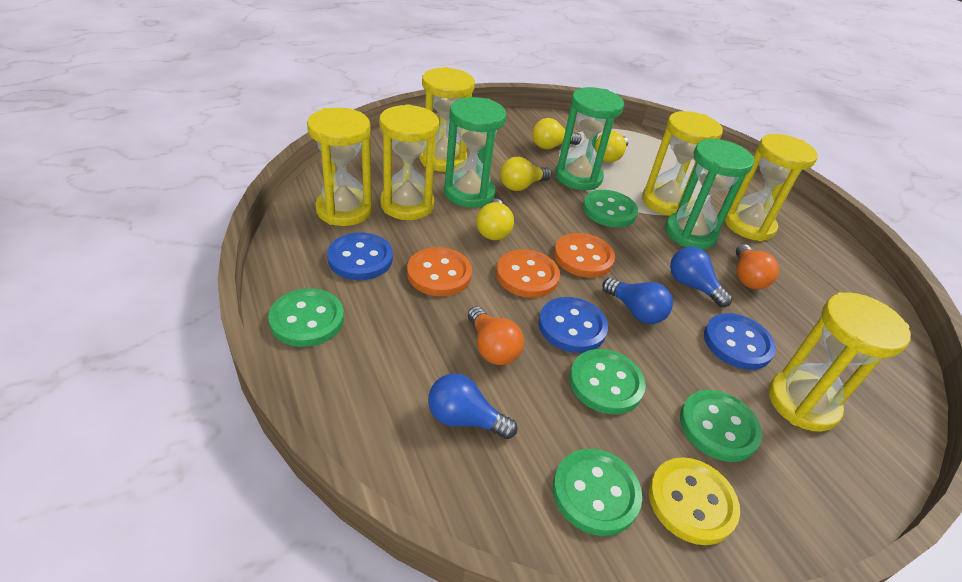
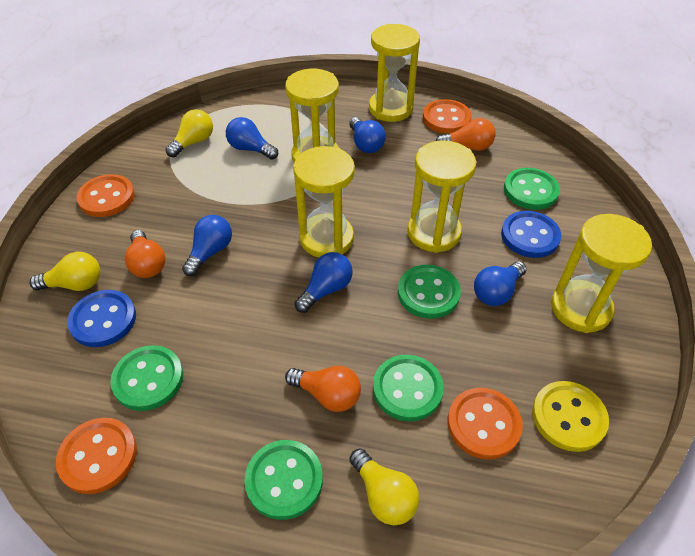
blue button: [327,232,393,280] [539,297,608,353] [704,313,776,370] = 3 -> [67,290,136,347] [501,211,561,258] = 2
blue light bulb: [428,373,517,439] [602,278,673,324] [670,247,732,307] = 3 -> [182,215,232,276] [226,117,278,160] [295,252,353,313] [349,117,386,153] [474,261,527,306] = 5
green hourglass: [444,97,506,208] [555,87,624,190] [665,138,754,249] = 3 -> none = 0
orange button: [407,247,472,296] [496,249,560,298] [554,233,615,278] = 3 -> [56,418,137,494] [77,174,135,217] [423,99,472,134] [447,387,523,459] = 4
orange light bulb: [468,306,524,365] [736,244,779,290] = 2 -> [125,230,166,278] [285,366,361,412] [436,118,495,151] = 3
yellow hourglass: [307,108,372,226] [379,104,439,220] [419,67,475,172] [642,111,723,216] [725,134,818,241] [768,292,911,432] = 6 -> [285,69,339,162] [293,146,355,258] [369,24,420,122] [407,140,476,253] [551,214,652,333] = 5
yellow light bulb: [477,199,514,240] [500,157,552,191] [532,118,582,149] [595,131,629,163] = 4 -> [29,252,100,291] [166,109,213,157] [349,448,420,525] = 3

